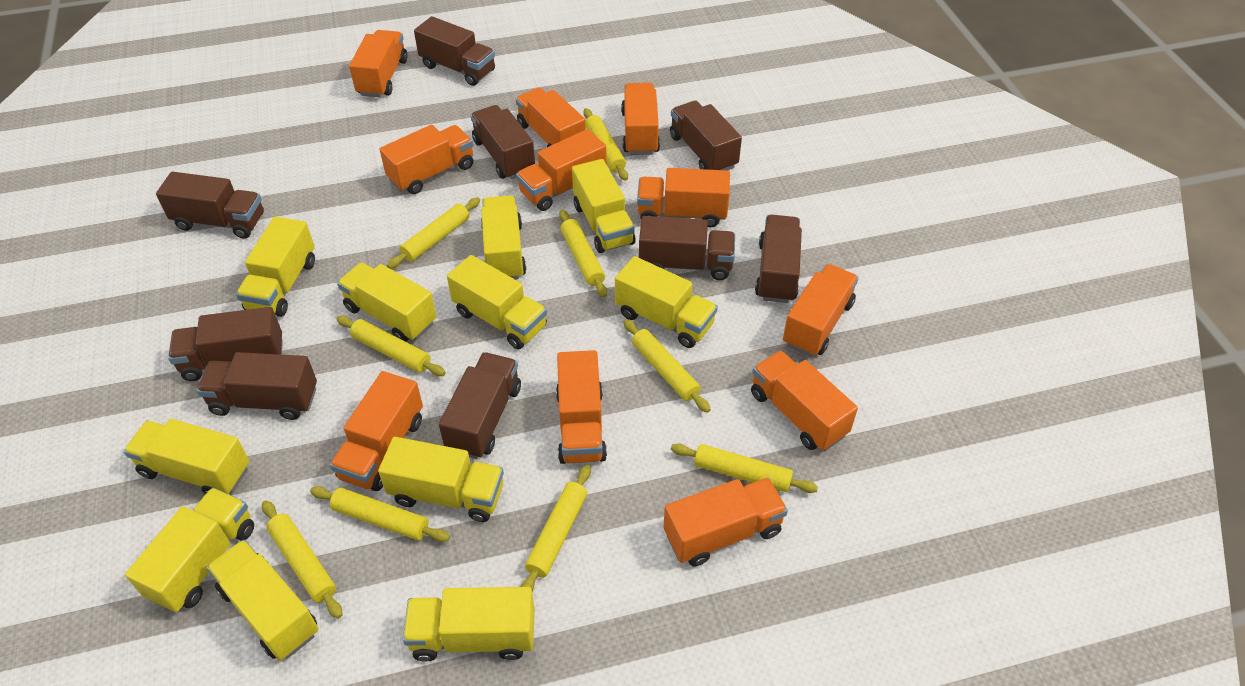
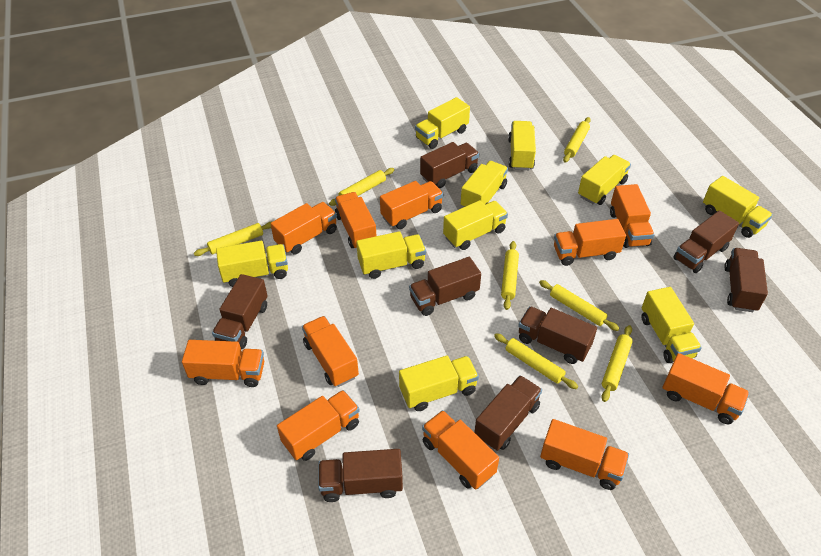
brown truck: [156,172,264,239] [168,307,283,381] [197,352,317,420] [414,16,495,86] [439,352,521,459] [470,105,535,179] [639,216,735,280] [670,101,742,171] [755,215,802,303] = 9 -> [212,274,268,349] [318,449,403,502] [409,257,481,316] [420,142,479,188] [474,375,542,451] [518,306,597,364] [673,210,739,273] [724,248,768,312] = 8
yellow rolling pin: [262,500,342,619] [310,486,450,542] [337,316,446,376] [387,198,480,269] [521,465,591,591] [559,210,607,297] [583,108,628,181] [623,319,711,413] [671,443,818,493] = 9 -> [194,222,271,256] [329,168,394,206] [494,333,578,389] [501,241,519,310] [539,280,620,331] [563,117,591,163] [601,325,633,402] = 7
yellow truck: [124,419,250,494] [125,488,254,613] [206,540,319,661] [236,217,315,317] [337,262,437,342] [378,437,504,522] [403,587,535,662] [447,255,547,349] [481,195,527,280] [572,159,636,253] [615,256,718,348] = 11 -> [216,241,288,287] [356,231,426,279] [399,356,479,411] [415,97,470,149] [443,200,508,250] [461,161,508,207] [508,121,536,170] [578,155,631,205] [641,287,702,363] [703,176,773,238] = 10

